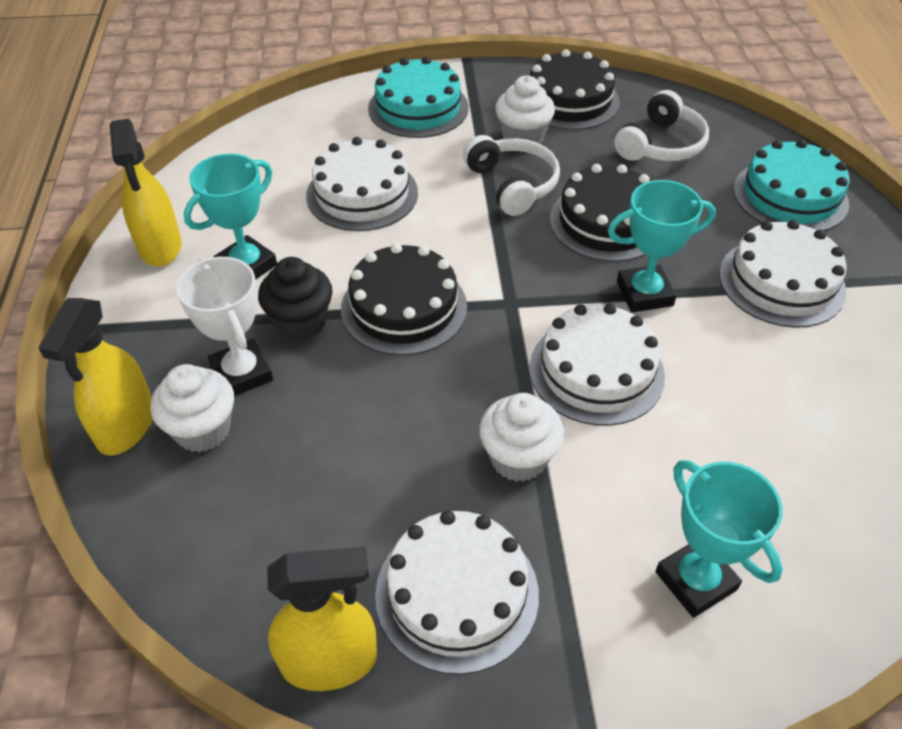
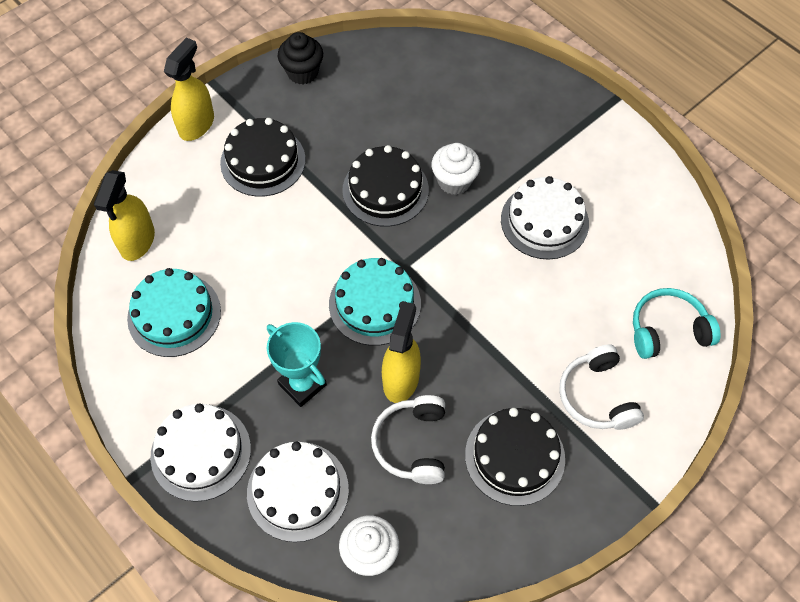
turquoise headphones: none = 0 -> [633,288,721,359] = 1
turquoise trophy: [184,154,277,279] [608,180,716,312] [655,460,783,618] = 3 -> [267,322,327,407] = 1
white cake: [306,137,418,231] [375,510,539,675] [529,304,665,426] [719,220,847,328] = 4 -> [150,403,251,502] [247,442,349,542] [501,176,589,259] = 3
white cupcake: [150,364,234,452] [479,393,564,482] [495,76,555,144] = 3 -> [339,515,399,576] [431,143,480,195] = 2
white trophy: [176,257,273,396] = 1 -> none = 0

